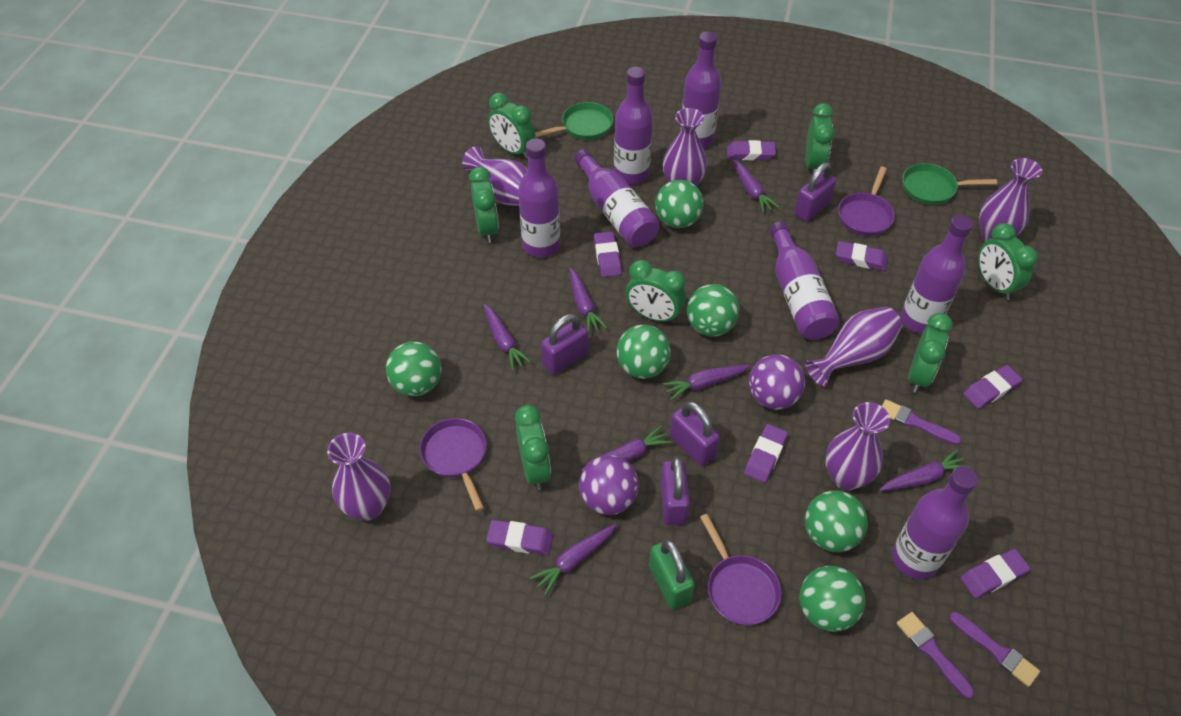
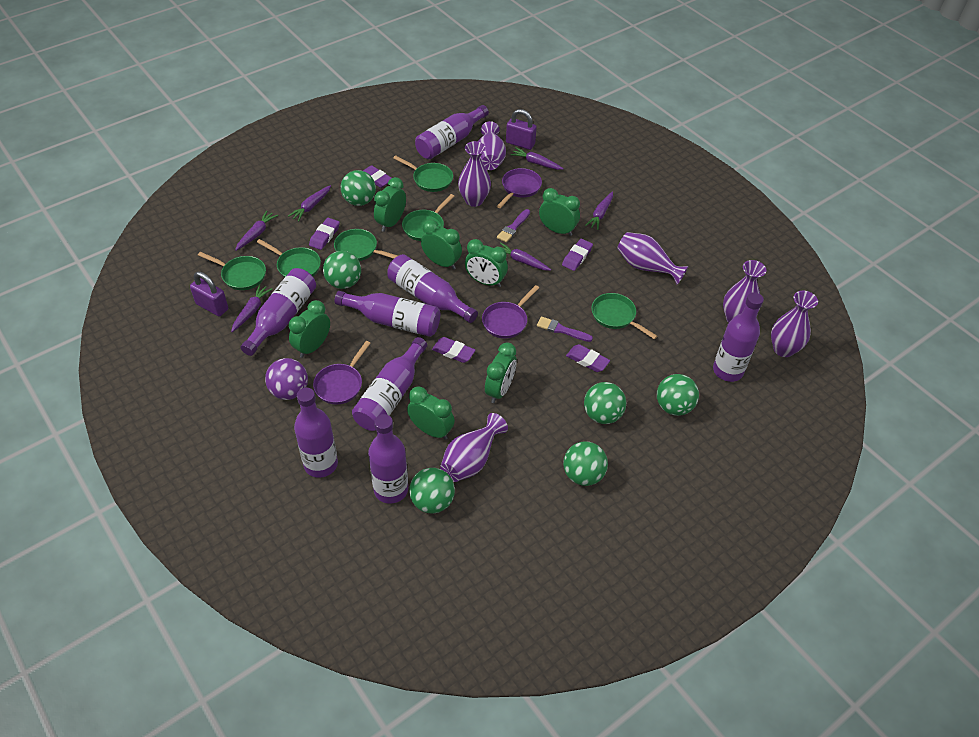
green padlock: [649,539,695,609] = 1 -> none = 0
green pan: [535,102,614,140] [902,163,997,205] = 2 -> [198,252,266,290] [257,239,321,278] [334,229,398,261] [393,155,453,192] [402,194,454,241] [591,293,657,339] = 6
purple ball: [579,455,639,515] [749,354,805,410] = 2 -> [265,358,308,400] = 1
purple bottle: [518,139,560,257] [574,149,660,247] [614,67,653,185] [680,32,721,148] [770,221,840,340] [892,466,978,579] [901,215,973,334] = 7 -> [241,268,316,356] [294,388,338,478] [335,291,440,337] [352,337,427,431] [368,414,408,504] [387,254,478,323] [415,105,489,159] [713,292,764,382] = 8
purple brush: [882,399,962,445] [897,612,974,699] [949,612,1040,687] = 3 -> [497,209,530,242] [537,316,593,342] = 2
purple carrot: [484,304,531,371] [530,523,617,596] [569,268,607,334] [581,425,672,472] [662,365,750,400] [732,159,779,213] [879,450,970,491] = 7 -> [231,284,272,332] [235,211,278,251] [288,185,331,222] [497,242,551,271] [510,147,564,170] [585,192,613,230] = 6
purple eraser: [486,520,554,555] [594,231,622,277] [727,140,776,160] [744,424,788,483] [836,241,888,271] [960,549,1031,598] [963,365,1023,409] = 7 -> [309,218,340,250] [363,165,391,188] [432,337,475,363] [562,239,593,271] [566,344,610,372] = 5
purple padlock: [541,314,588,375] [660,456,690,525] [670,401,720,466] [794,162,836,222] = 4 -> [190,272,228,316] [506,109,537,150] = 2

